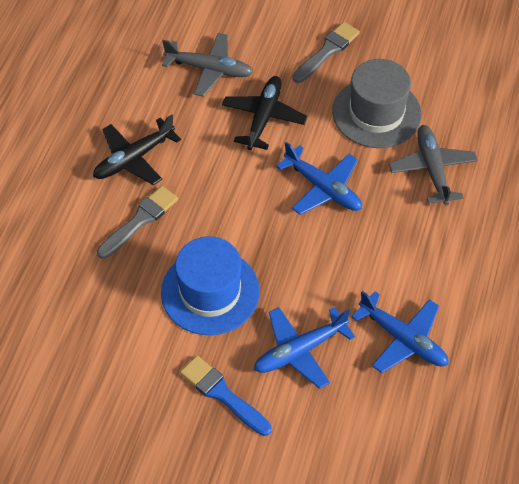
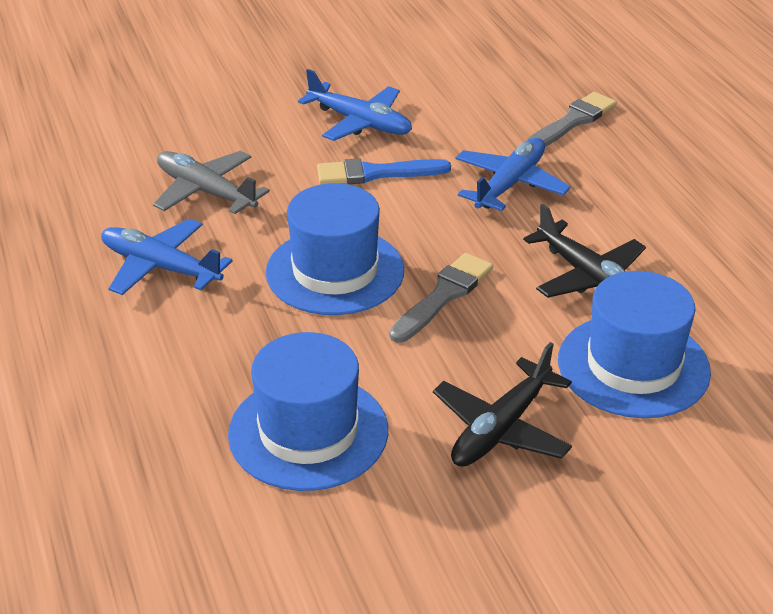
blue hat: [161,236,260,335] = 1 -> [228,332,388,491] [266,183,404,315] [558,271,711,418] = 3
grey hat: [332,59,422,148] = 1 -> none = 0
grey plane: [162,33,253,97] [389,125,478,206] = 2 -> [153,151,270,214] = 1

